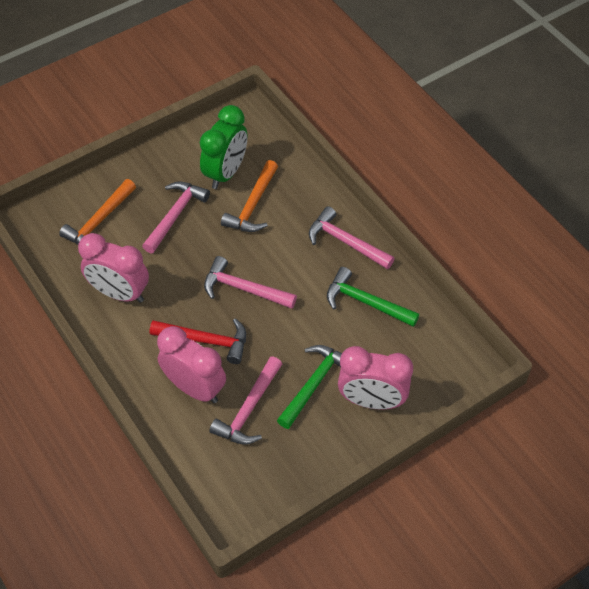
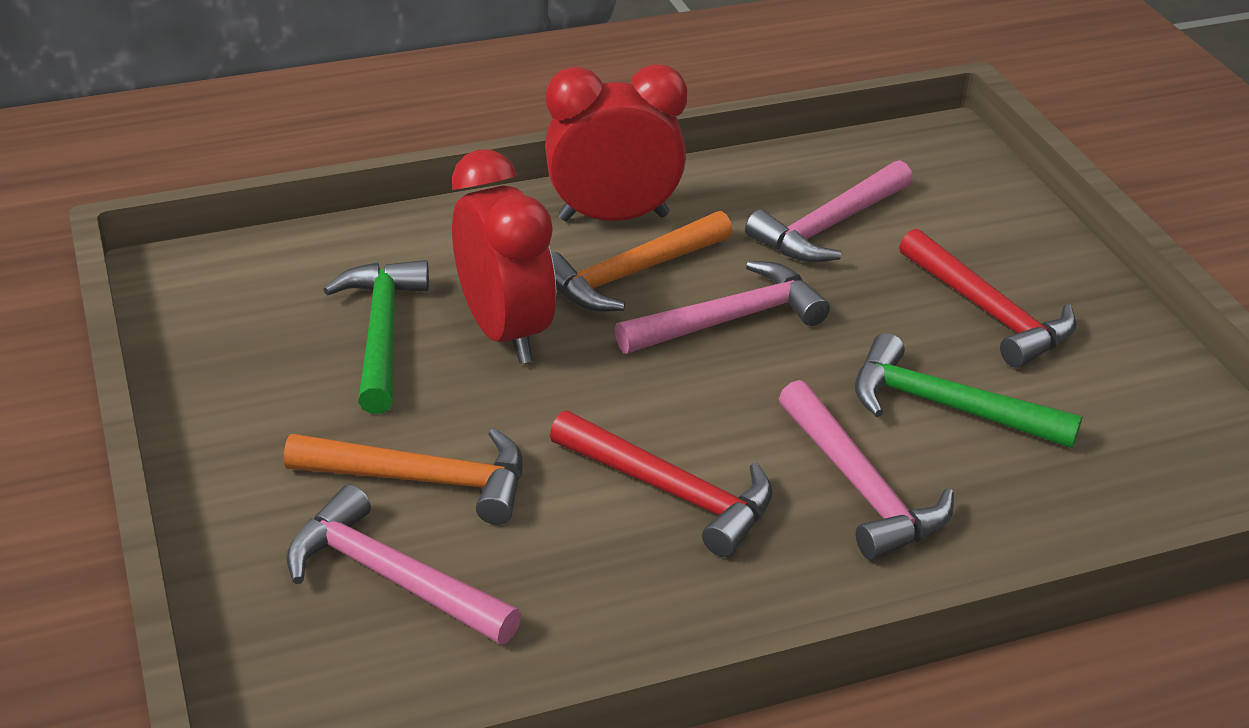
green clock: [200,105,247,189] = 1 -> none = 0
pink clock: [78,233,149,303] [157,326,226,403] [338,346,413,410] = 3 -> none = 0
red clock: none = 0 -> [452,150,556,364] [545,64,687,221] = 2
red hammer: [150,318,246,364] = 1 -> [550,411,773,557] [899,229,1076,368] = 2

